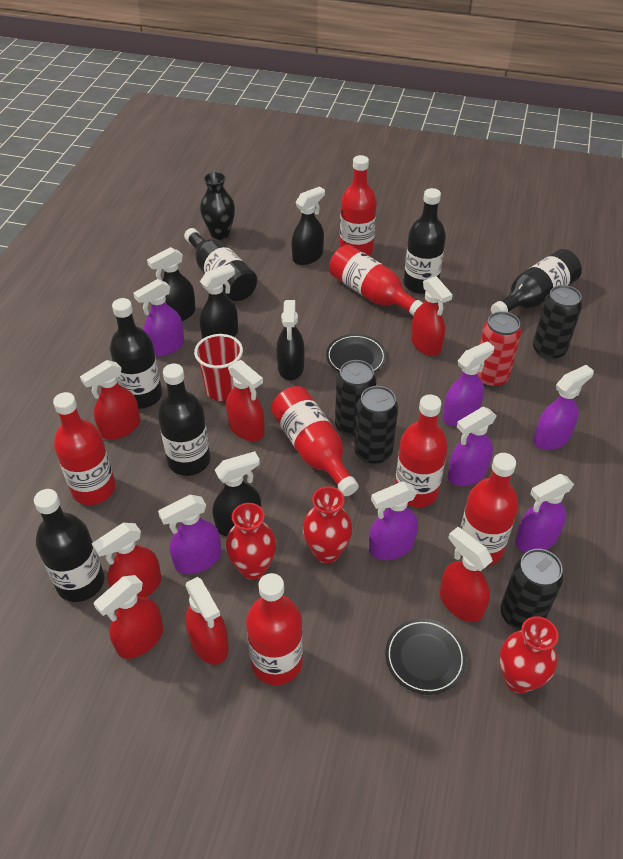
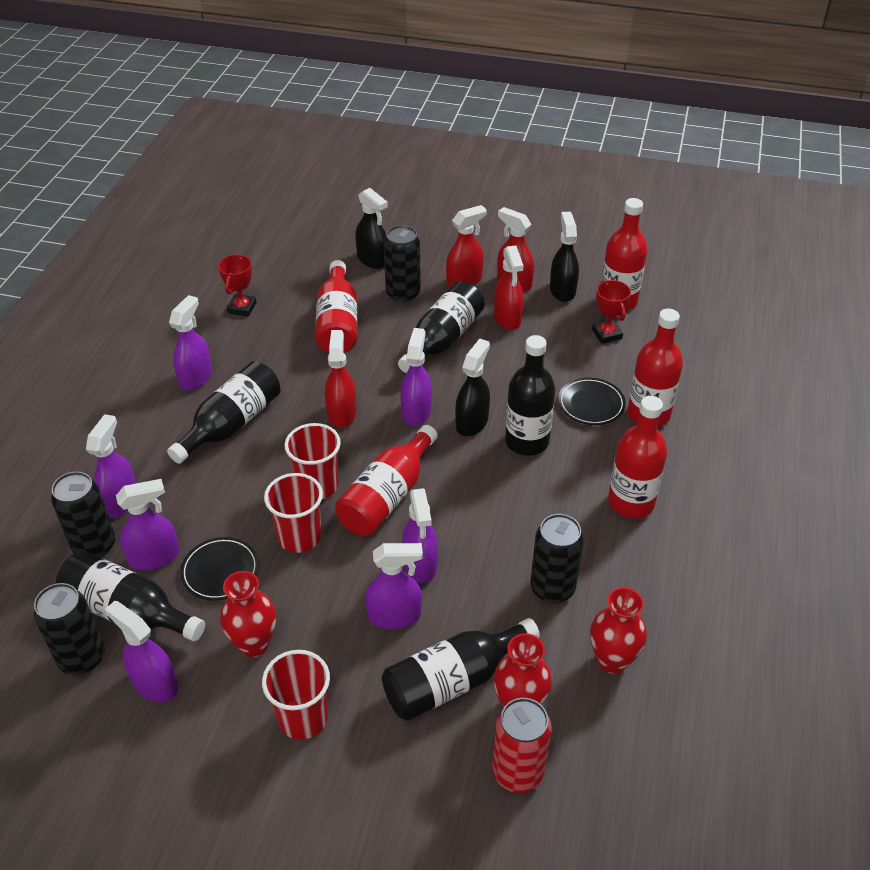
black bottle: [34,489,104,602] [110,298,162,409] [158,363,210,476] [184,228,257,301] [403,188,446,294] [491,249,582,314] = 6 -> [56,551,205,641] [167,361,280,464] [382,618,540,721] [398,281,485,373] [505,335,555,456] = 5
black spray bottle: [147,247,196,321] [200,264,238,339] [212,451,261,536] [277,300,304,380] [292,186,325,265] = 5 -> [355,188,388,269] [455,338,490,436] [550,212,579,302] = 3
black vase: [200,172,235,240] = 1 -> none = 0
red bottle: [53,392,116,505] [246,573,303,685] [271,386,359,496] [329,244,423,315] [340,155,377,256] [395,394,448,507] [460,453,519,565] = 7 -> [315,260,357,353] [335,425,438,536] [601,198,647,311] [608,396,667,519] [628,309,683,427] = 5
red cup: [194,334,243,401] = 1 -> [262,650,330,740] [264,473,323,553] [284,423,341,499] = 3
red spray bottle: [80,360,140,440] [92,523,161,598] [93,575,163,659] [185,577,229,665] [226,360,264,441] [411,276,453,356] [440,527,493,622] = 7 -> [325,330,357,428] [446,205,487,287] [494,245,524,330] [497,207,534,292] = 4
red trophy: none = 0 -> [218,255,257,317] [592,280,631,344] = 2

